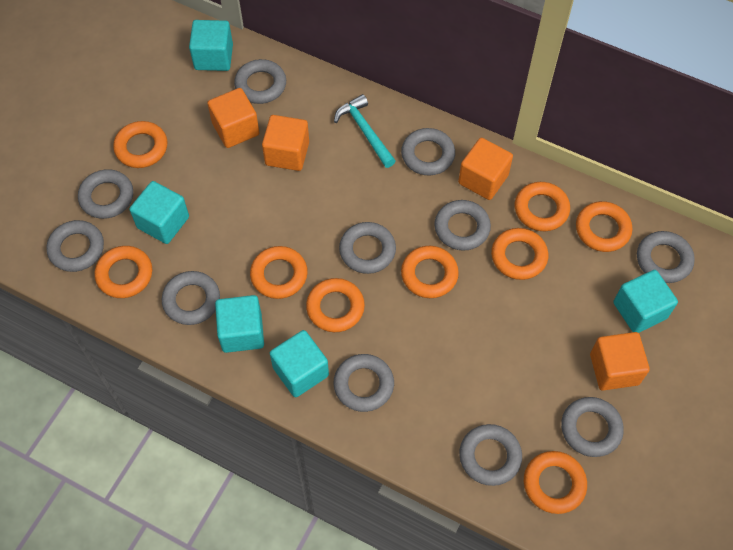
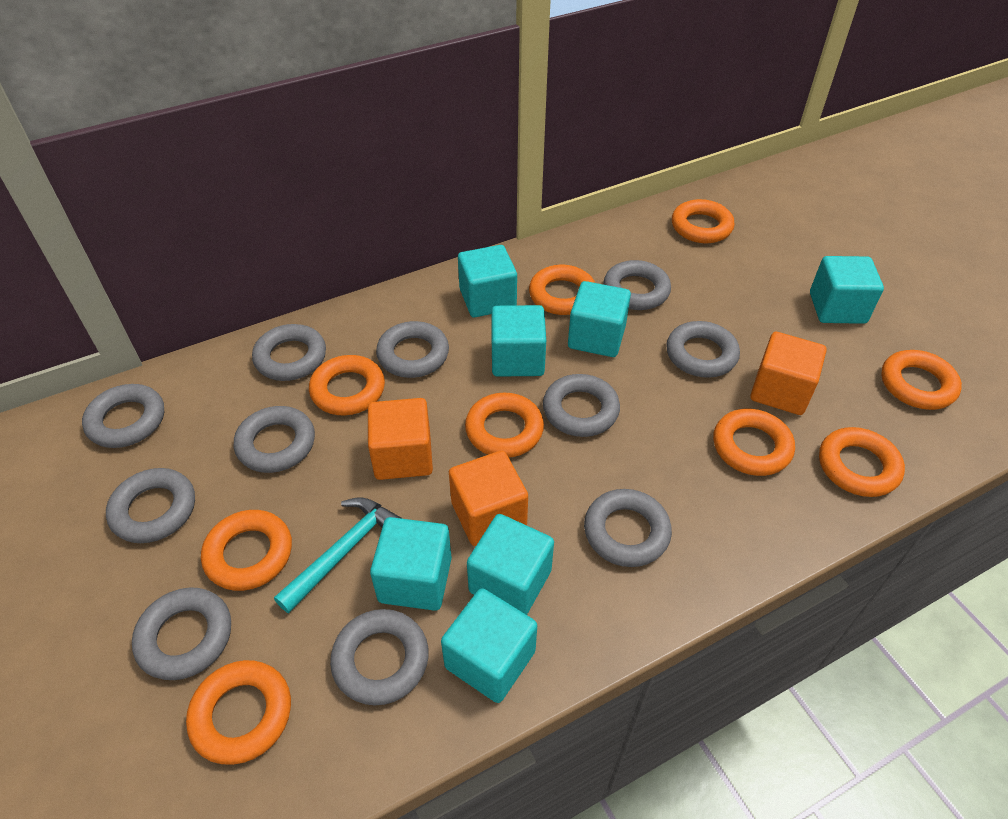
orange cube: [207,88,260,148] [262,115,309,171] [458,138,513,200] [590,332,650,391] = 4 -> [368,398,433,480] [449,451,528,546] [750,332,827,415] = 3
turquoise cube: [130,181,189,244] [189,20,233,71] [215,295,264,353] [270,330,329,397] [613,270,678,333] = 5 -> [370,517,452,611] [441,588,537,703] [458,245,517,317] [467,514,554,615] [491,305,546,377] [568,281,631,357] [810,256,884,324] = 7

